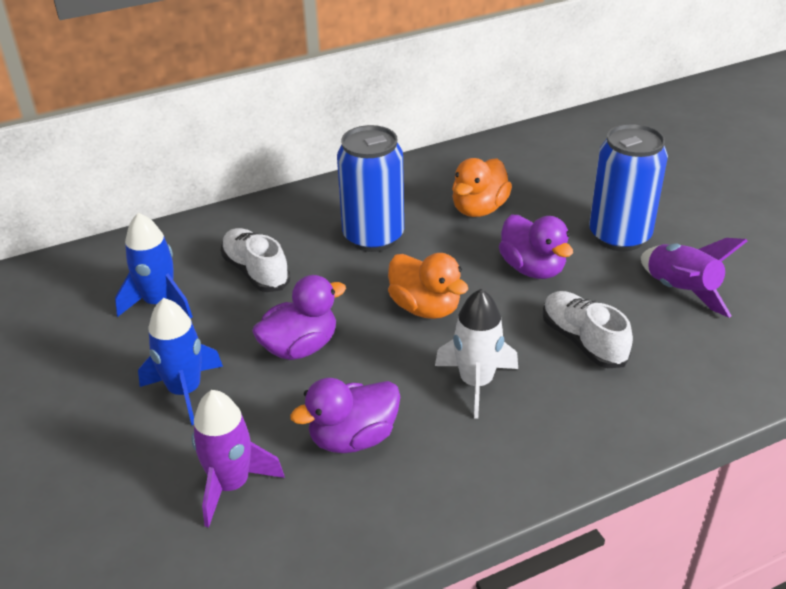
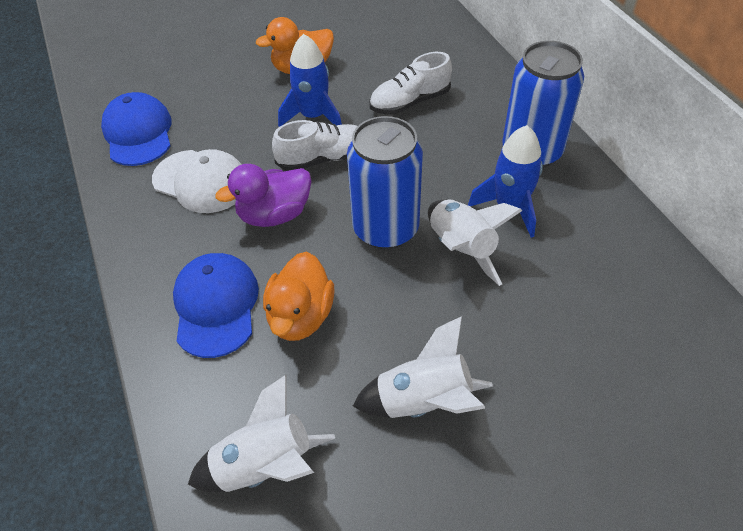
blue cap: none = 0 -> [101,92,172,166] [173,253,259,358] = 2
purple duck: [252,275,346,360] [290,378,400,453] [499,215,573,279] = 3 -> [215,164,312,227] = 1
purple rocket: [191,390,285,527] [641,238,747,318] = 2 -> none = 0
white cap: none = 0 -> [152,149,242,213] = 1
white rocket: [435,289,518,419] = 1 -> [188,375,335,492] [353,316,493,418] [428,199,523,286] = 3

